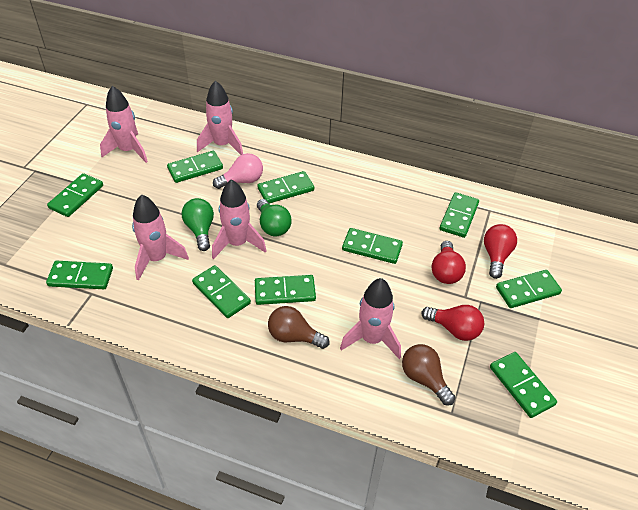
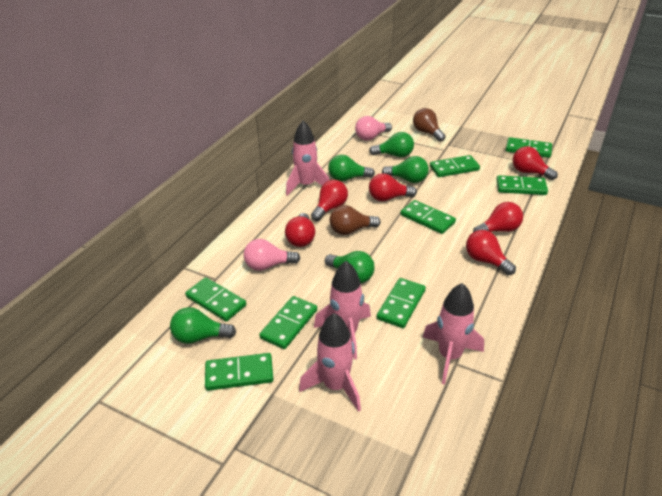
green domino: [46,261,113,289] [47,173,103,217] [167,151,223,183] [192,265,251,318] [255,275,316,305] [258,171,314,204] [342,228,403,264] [440,192,479,238] [490,352,557,418] [496,270,562,308] = 10 -> [185,277,246,322] [205,353,273,391] [259,296,317,349] [377,278,426,328] [400,200,456,234] [430,155,480,177] [496,175,548,195] [506,137,552,158] = 8
green light bulb: [181,198,214,251] [257,199,292,236] = 2 -> [170,307,236,344] [325,251,375,283] [328,155,375,181] [369,132,414,157] [382,156,429,183] = 5
pink light bulb: [213,153,263,189] = 1 -> [244,239,301,271] [355,116,392,140] = 2
pink rocket: [100,86,148,163] [132,194,189,281] [197,80,243,155] [212,179,266,259] [340,278,401,359] = 5 -> [286,121,329,196] [299,313,361,412] [314,261,371,360] [423,283,484,384] = 4
red light bulb: [422,305,484,341] [432,241,466,284] [484,224,517,279] = 3 -> [285,213,315,247] [311,180,348,221] [369,173,417,201] [466,230,516,275] [473,202,523,232] [513,146,558,180] = 6

